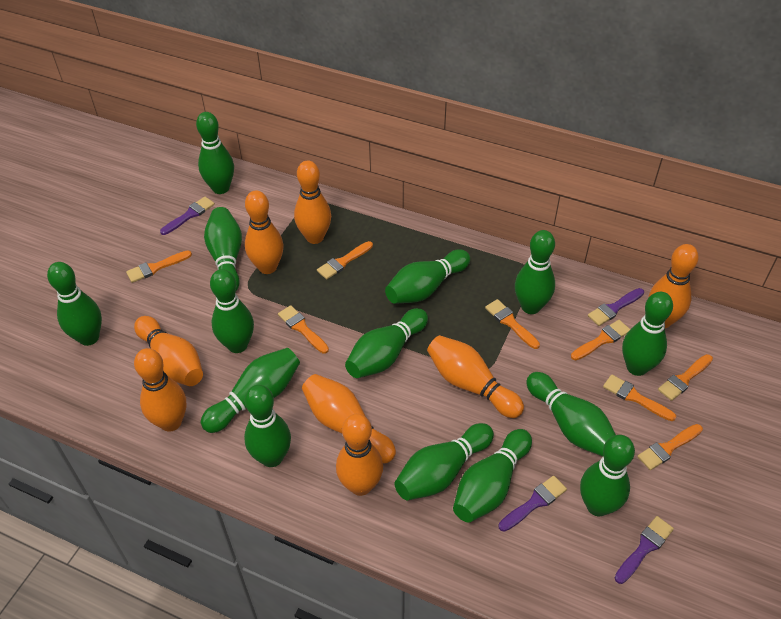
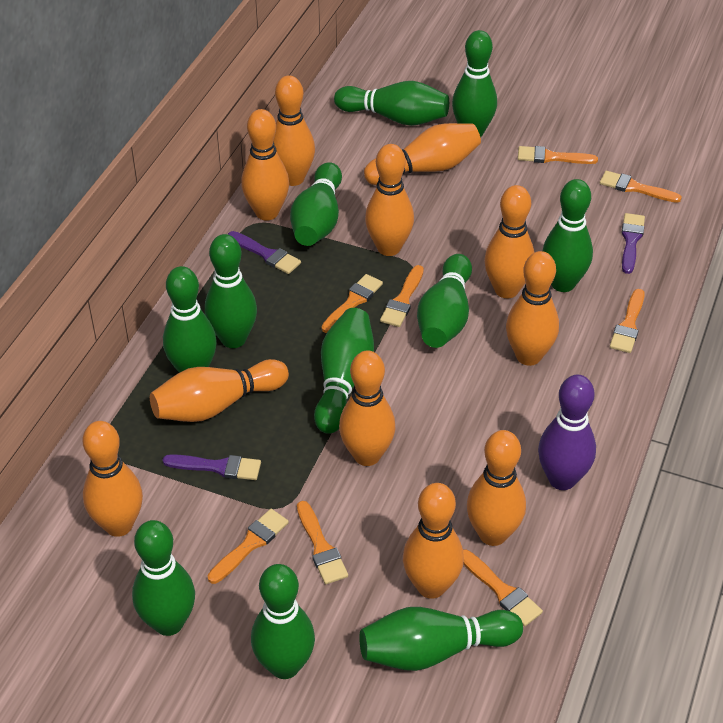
green bowling pin: [47,262,102,346] [196,112,234,194] [201,348,300,433] [204,207,242,291] [210,269,254,353] [244,385,291,467] [345,308,428,378] [385,249,470,304] [394,423,494,500] [453,429,532,522] [515,230,555,314] [526,372,616,457] [580,435,635,516] [622,292,673,376] = 14 -> [132,520,195,636] [163,266,217,373] [205,234,257,348] [251,564,315,679] [290,162,342,246] [314,308,374,434] [334,81,449,126] [359,607,523,671] [417,254,472,348] [452,30,497,137] [542,179,593,292] = 11
orange bowling pin: [134,316,203,386] [134,348,186,432] [245,190,283,274] [294,161,331,244] [302,374,396,464] [336,414,383,496] [427,335,524,418] [648,244,699,328] = 8 -> [83,421,143,537] [150,359,289,422] [241,109,289,221] [274,75,315,186] [339,351,396,466] [364,123,481,185] [365,144,414,256] [403,483,464,599] [467,430,526,546] [484,185,535,298] [506,251,559,366] = 11
purple bowling pin: none = 0 -> [538,375,596,490] = 1
purple brush: [160,197,215,235] [499,476,567,532] [588,288,644,326] [615,516,674,584] = 4 -> [163,454,261,480] [228,231,301,274] [621,213,645,274] = 3

